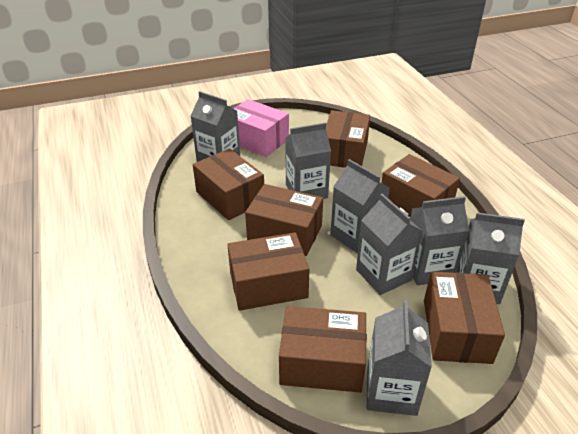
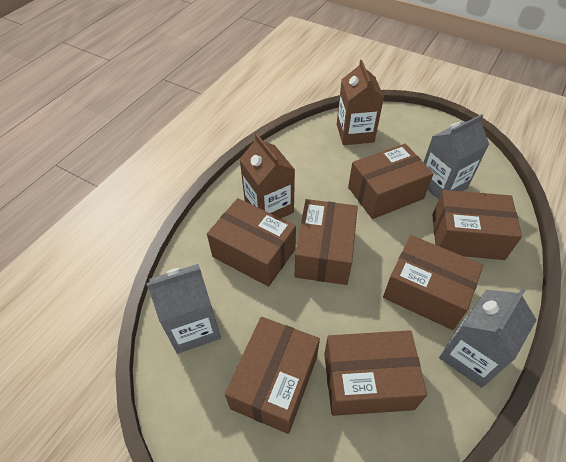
brown carton: none = 0 -> [239,134,295,218] [337,60,384,145] = 2
grey carton: [191,91,240,162] [286,123,331,199] [330,159,390,254] [356,194,422,295] [367,300,432,416] [410,196,469,285] [457,212,525,304] = 7 -> [146,264,221,354] [423,114,489,200] [439,289,536,388] = 3
pink box: [233,99,289,157] = 1 -> none = 0

